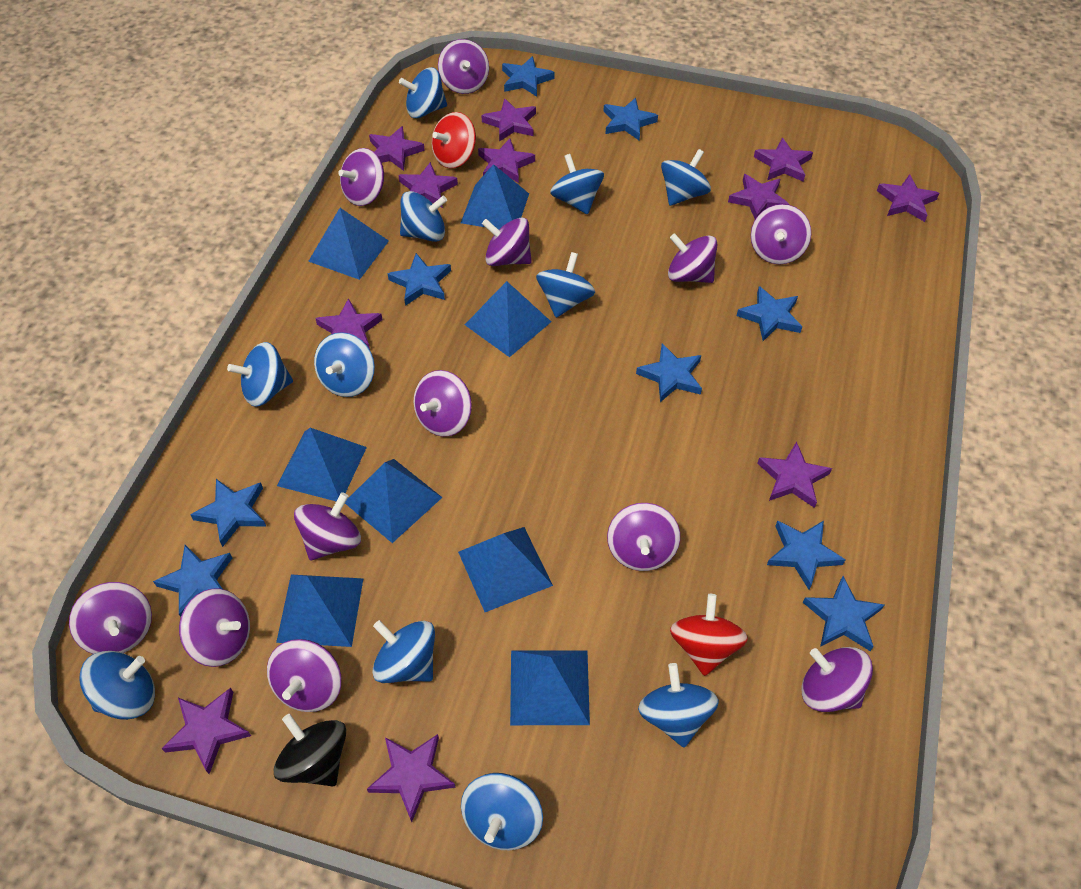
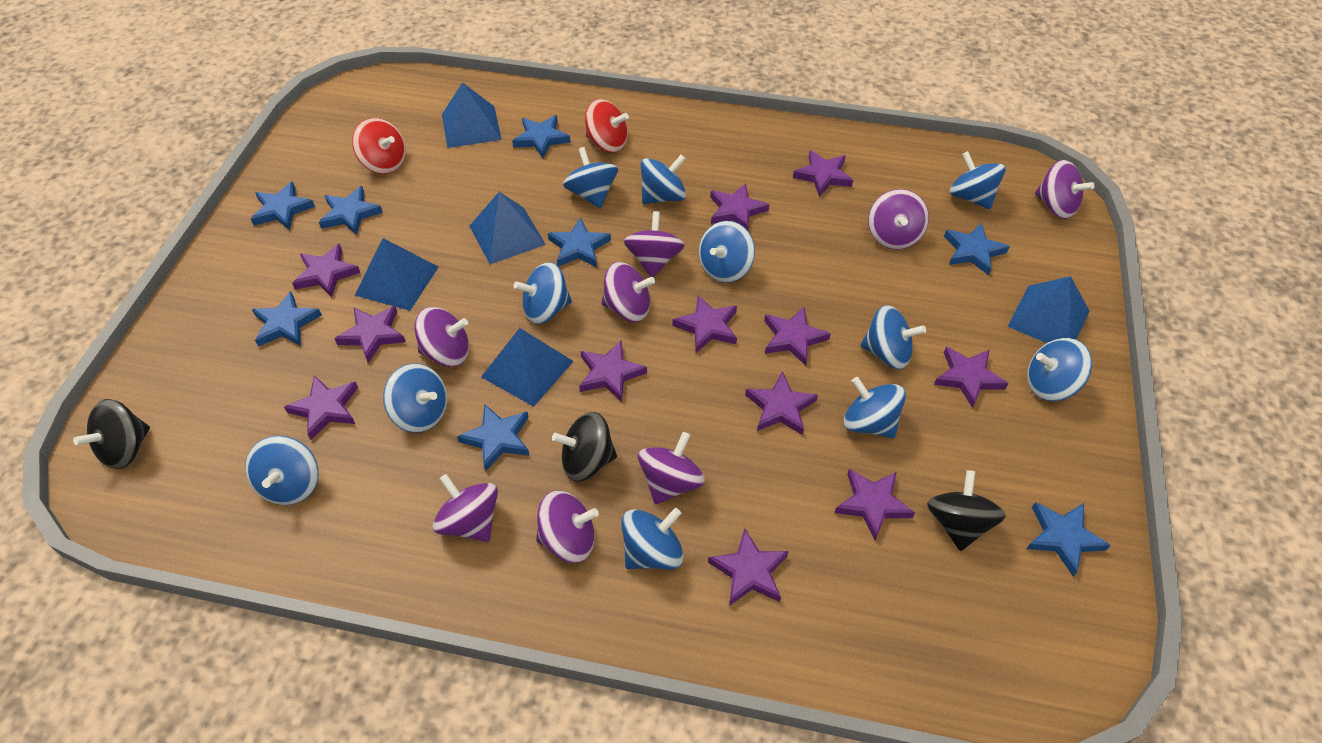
black spinning top: [274,714,346,786] = 1 -> [73,399,150,469] [552,412,617,482] [927,470,1006,551] = 3
blue pyramid: [276,575,364,647] [277,428,367,501] [308,208,389,280] [345,459,443,543] [458,527,553,612] [461,164,529,230] [465,281,551,357] [510,650,590,725] = 8 -> [355,238,438,311] [442,82,502,148] [469,192,546,264] [481,328,574,407] [1007,276,1089,343] = 5
blue star: [153,545,232,617] [190,479,266,547] [388,253,451,306] [502,56,555,97] [603,98,658,140] [636,343,702,402] [737,286,802,341] [767,520,845,590] [803,576,884,651] = 9 -> [251,181,315,230] [252,291,322,347] [319,186,383,235] [457,404,530,472] [512,115,571,158] [548,218,611,267] [944,223,1010,275] [1027,502,1111,576] = 8
purple spinning top: [69,582,152,654] [179,589,250,667] [267,639,341,712] [294,492,361,560] [338,148,384,206] [414,370,472,437] [438,39,489,94] [482,218,532,266] [607,503,680,571] [668,233,717,283] [751,204,811,265] [801,647,873,712] = 12 -> [415,307,469,367] [432,474,498,542] [536,490,599,563] [601,262,655,322] [624,211,685,277] [638,432,705,504] [868,189,929,250] [1035,160,1095,219] = 8
purple star: [161,688,251,774] [315,298,382,349] [367,734,456,822] [369,126,425,171] [398,162,458,208] [478,138,535,183] [481,98,536,142] [728,174,789,219] [754,138,813,182] [757,442,832,508] [877,174,939,222] = 11 -> [284,375,358,440] [292,244,360,298] [334,306,406,363] [579,340,647,402] [672,295,737,353] [708,528,789,606] [710,183,769,231] [745,371,818,435] [764,306,831,366] [793,150,853,197] [835,469,915,540] [934,347,1008,408] = 12

